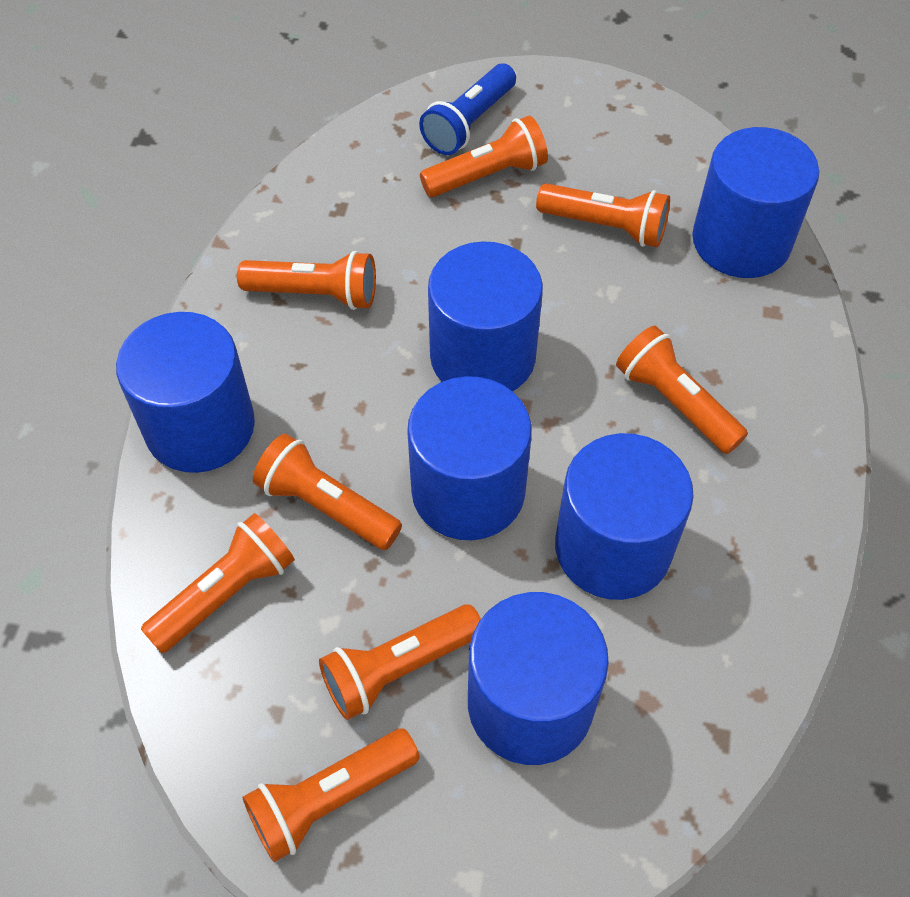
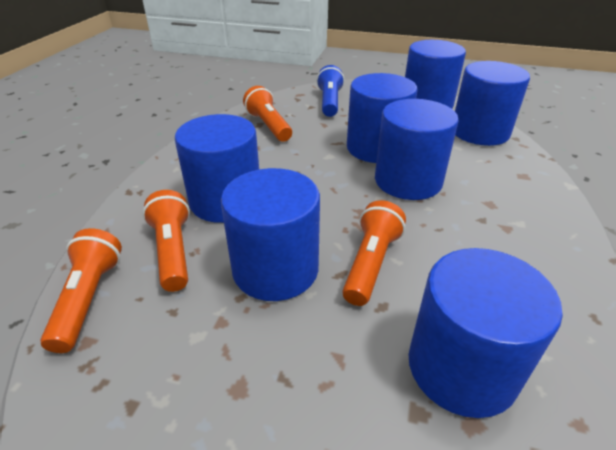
blue cylinder: [116,312,255,473] [407,376,532,540] [428,241,543,391] [468,592,609,765] [555,433,694,600] [692,127,819,278] = 6 -> [175,114,259,223] [221,168,320,301] [347,73,417,163] [375,99,459,200] [405,40,466,109] [409,248,563,418] [455,61,530,146] = 7
orange flashlight: [141,513,295,653] [237,251,376,310] [242,728,419,862] [253,434,402,550] [319,604,481,720] [420,115,548,197] [536,183,670,247] [616,326,748,454] = 8 -> [40,228,122,353] [142,190,190,292] [243,86,292,142] [342,200,406,306] = 4

